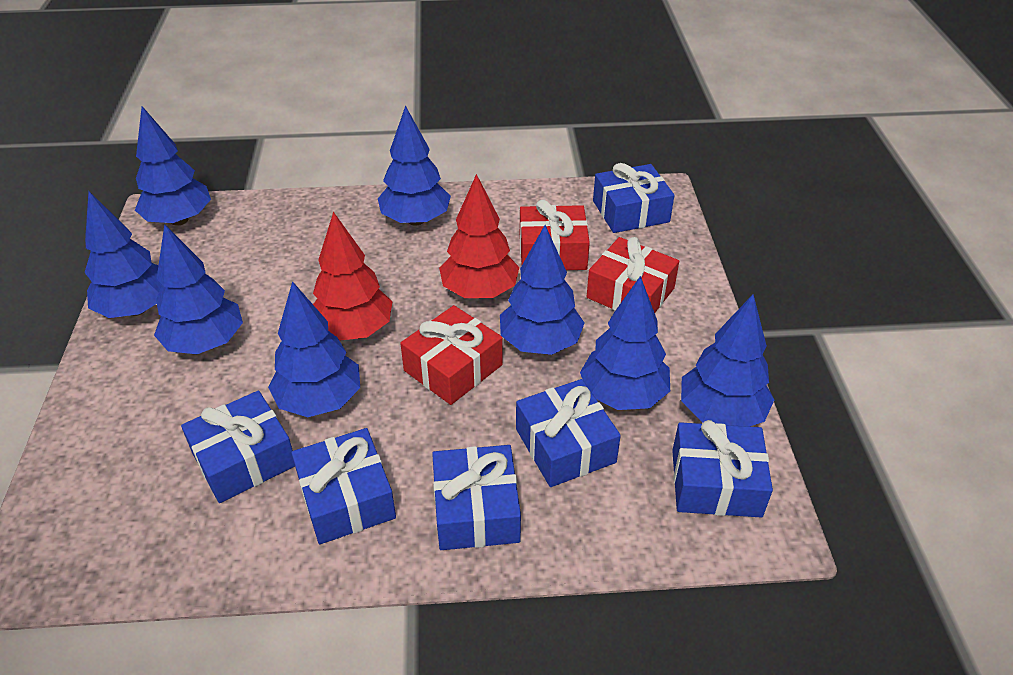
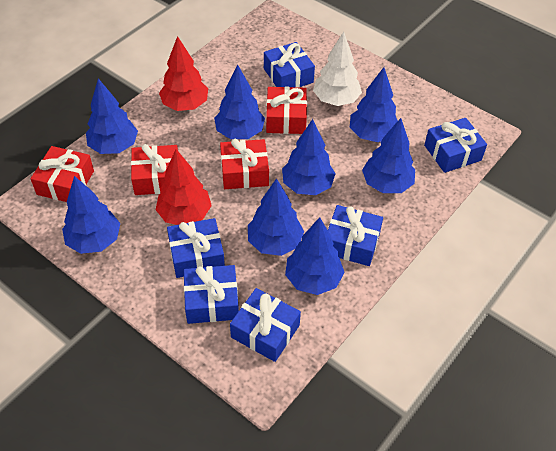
red gift: [400,305,503,405] [520,200,590,270] [587,237,679,313] = 3 -> [30,146,94,202] [131,144,178,195] [220,139,269,189] [266,87,307,134] = 4
white tree: none = 0 -> [313,32,362,106] = 1

